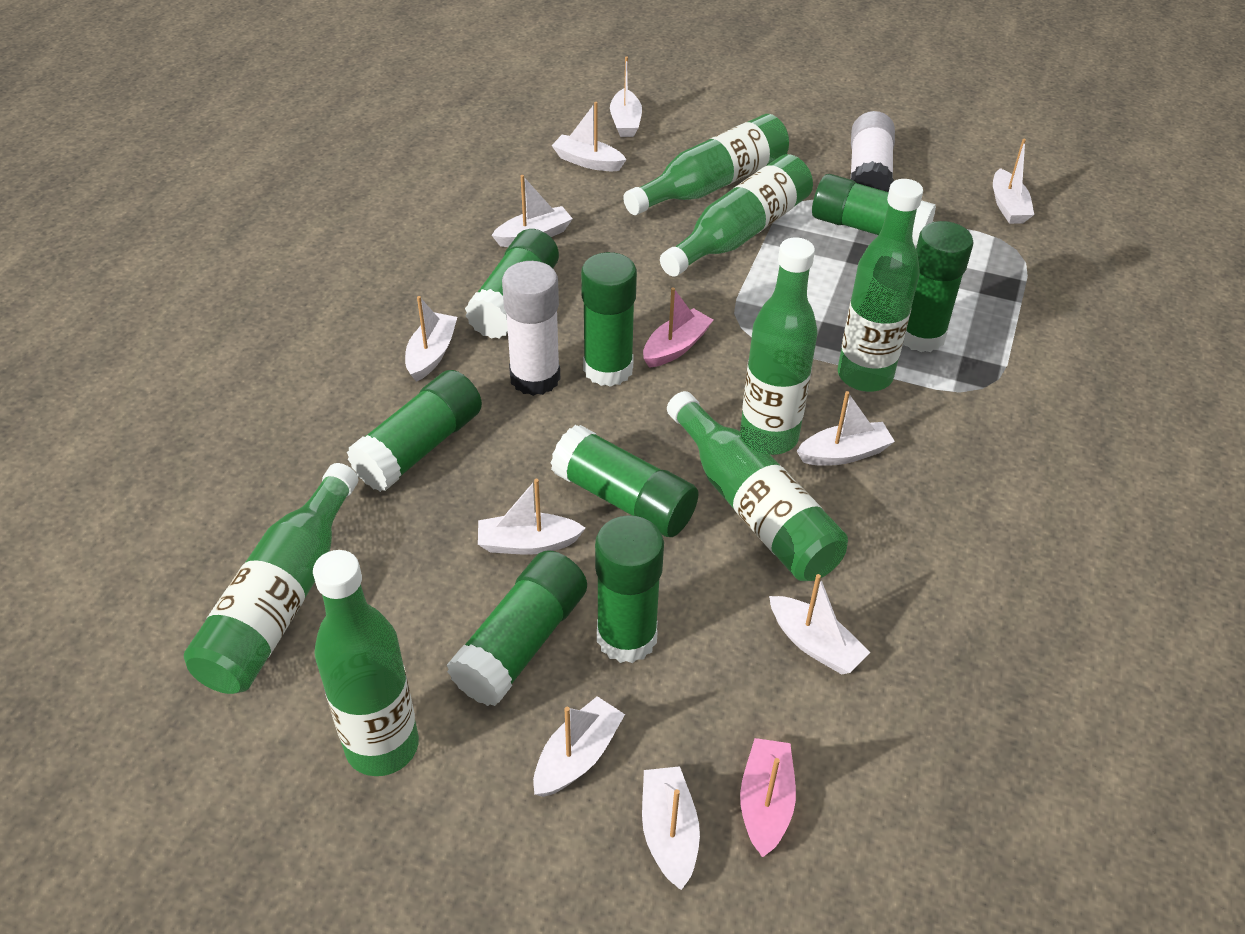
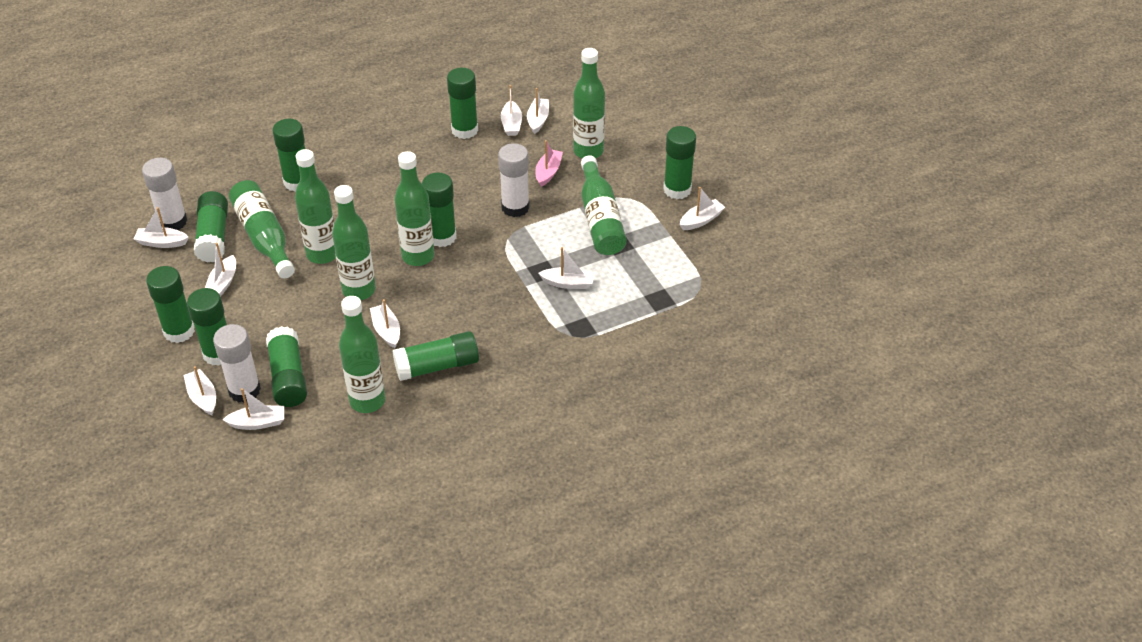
green glue stick: [347,370,482,492] [447,550,587,706] [465,229,559,339] [551,425,699,537] [581,252,637,387] [595,515,664,663] [812,174,936,247] [903,221,974,352] = 8 -> [146,266,195,343] [187,288,227,366] [194,191,228,263] [266,326,307,407] [272,119,305,192] [393,331,479,381] [422,173,456,247] [447,68,478,139] [663,126,696,199] = 9
pink boat: [643,287,713,368] [740,738,796,857] = 2 -> [535,140,563,187] = 1
white boat: [405,296,457,382] [478,479,586,555] [492,175,573,247] [533,696,625,797] [551,102,626,171] [610,56,642,137] [642,766,700,890] [769,574,870,674] [797,391,895,466] [993,139,1034,224] = 10 -> [134,207,189,248] [184,366,216,415] [205,243,236,297] [222,388,284,430] [370,299,400,348] [501,85,522,136] [527,88,549,134] [538,247,594,289] [680,187,725,230] = 9
white glue stick: [502,261,560,396] [850,111,895,192] = 2 -> [142,158,188,230] [213,324,261,403] [498,143,530,217] = 3

